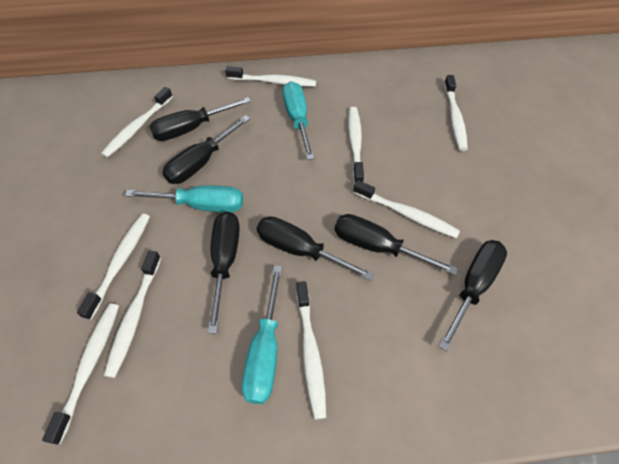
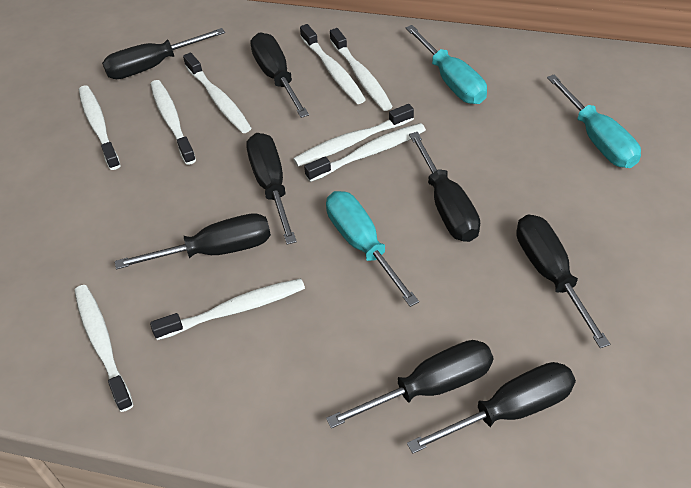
black screwdriver: [149,97,251,141] [162,115,250,184] [208,212,240,333] [257,216,375,281] [335,214,458,275] [438,240,507,351] = 6 -> [102,28,225,79] [115,213,271,269] [246,133,297,245] [250,33,309,118] [326,340,493,428] [407,362,576,454] [409,132,480,242] [516,214,610,348] = 8

